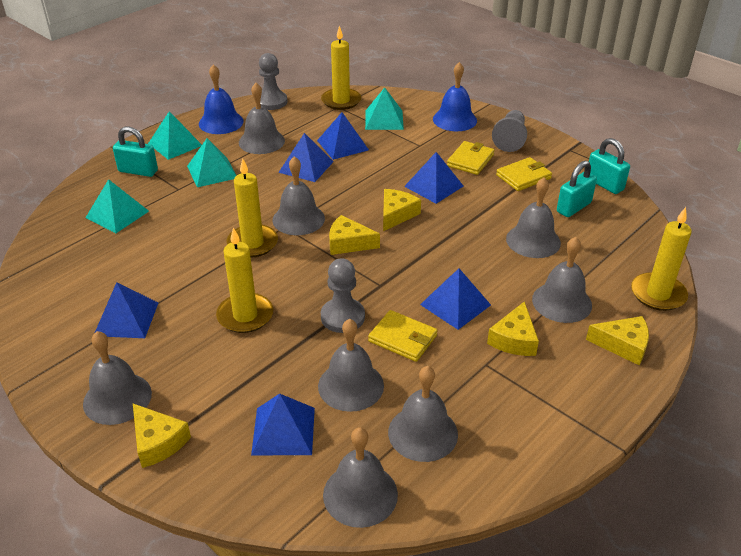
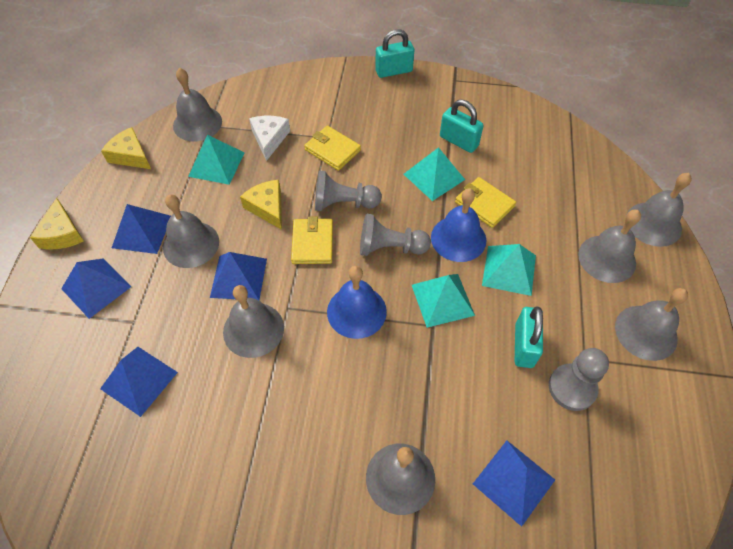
blue pyramid: [95,282,158,338] [251,394,315,456] [278,133,334,182] [317,112,369,160] [404,152,463,204] [420,268,491,330] = 6 -> [61,259,131,319] [100,347,178,417] [112,204,171,254] [210,252,267,300] [473,441,555,527] = 5
grey bell: [83,331,152,425] [239,83,285,154] [272,156,325,235] [318,319,384,412] [323,427,398,528] [388,366,458,462] [506,177,561,258] [532,237,592,323] = 8 -> [163,194,219,268] [173,68,222,141] [223,285,284,358] [366,444,435,515] [578,210,641,283] [615,288,688,361] [627,173,692,247] = 7
white cheese: none = 0 -> [249,116,290,161] = 1
yellow candle: [216,227,273,333] [227,158,278,258] [321,25,361,110] [631,207,692,311] = 4 -> none = 0
yellow cheese: [133,404,191,468] [329,215,380,255] [383,189,421,231] [487,301,539,356] [586,316,649,365] = 5 -> [30,198,84,249] [101,127,151,169] [240,180,282,230] = 3

